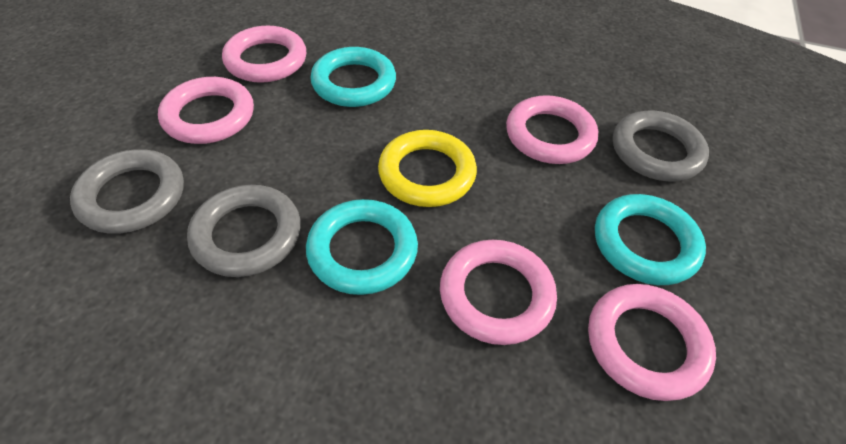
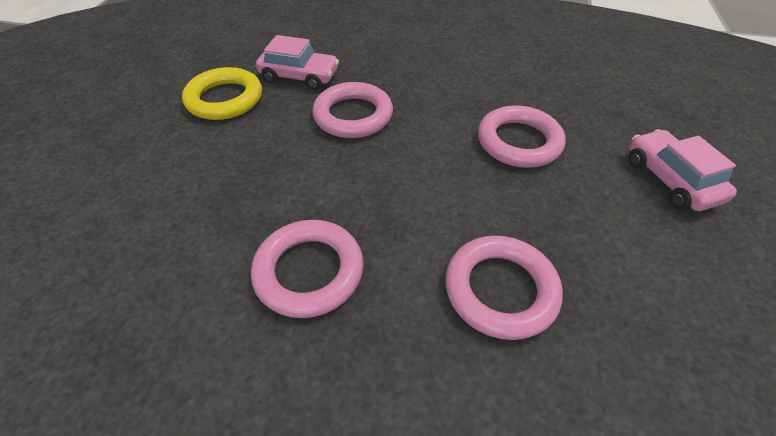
grey ring: [70,149,184,234] [187,185,301,277] [613,110,709,182] = 3 -> none = 0
pink car: none = 0 -> [256,35,339,90] [628,129,737,211] = 2
pink ring: [158,77,254,144] [222,26,306,83] [440,240,557,345] [506,95,598,164] [588,284,716,401] = 5 -> [251,220,364,318] [312,82,393,138] [445,235,563,340] [478,105,566,168] = 4
turquoise ring: [306,199,418,295] [310,47,396,107] [595,194,706,285] = 3 -> none = 0

